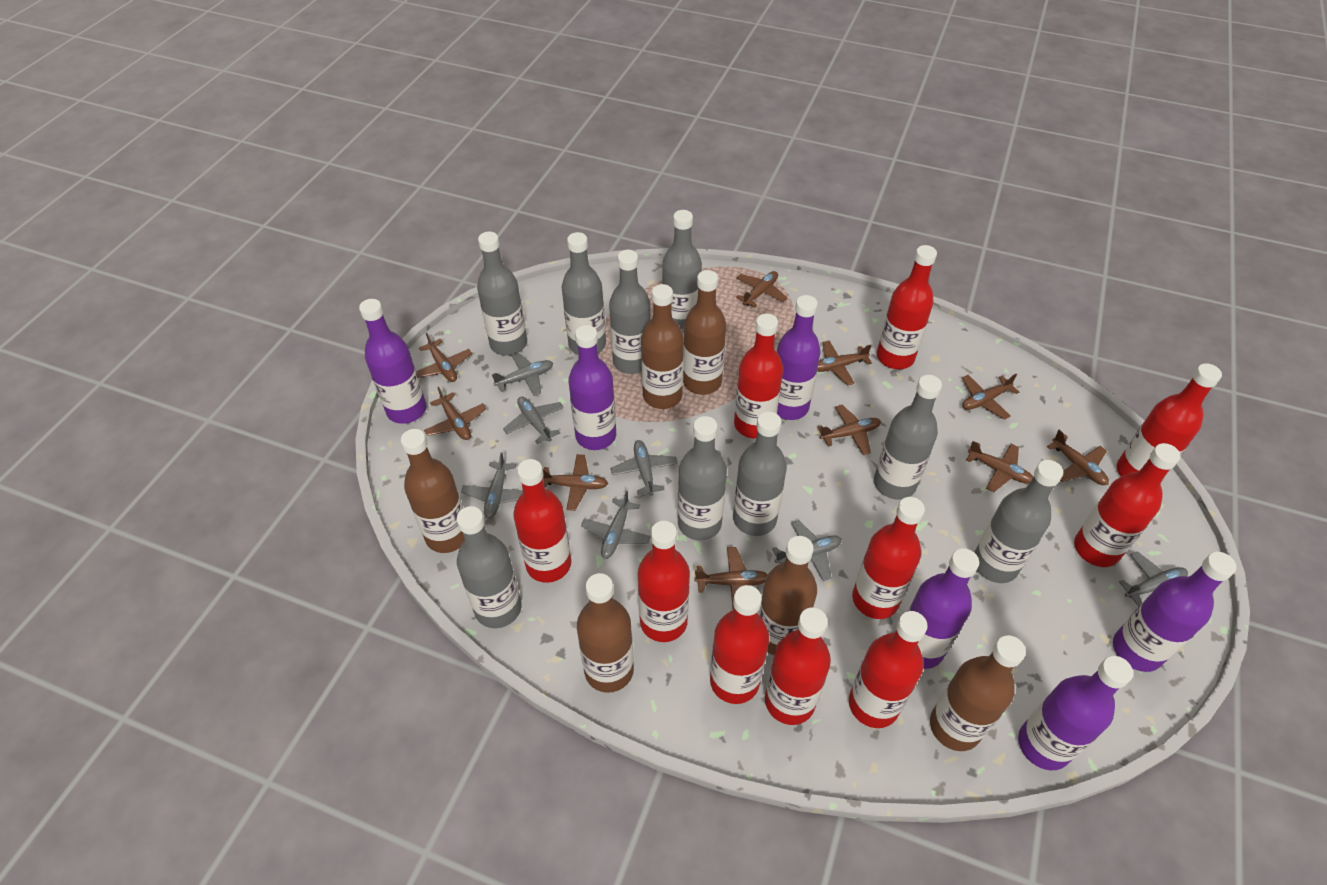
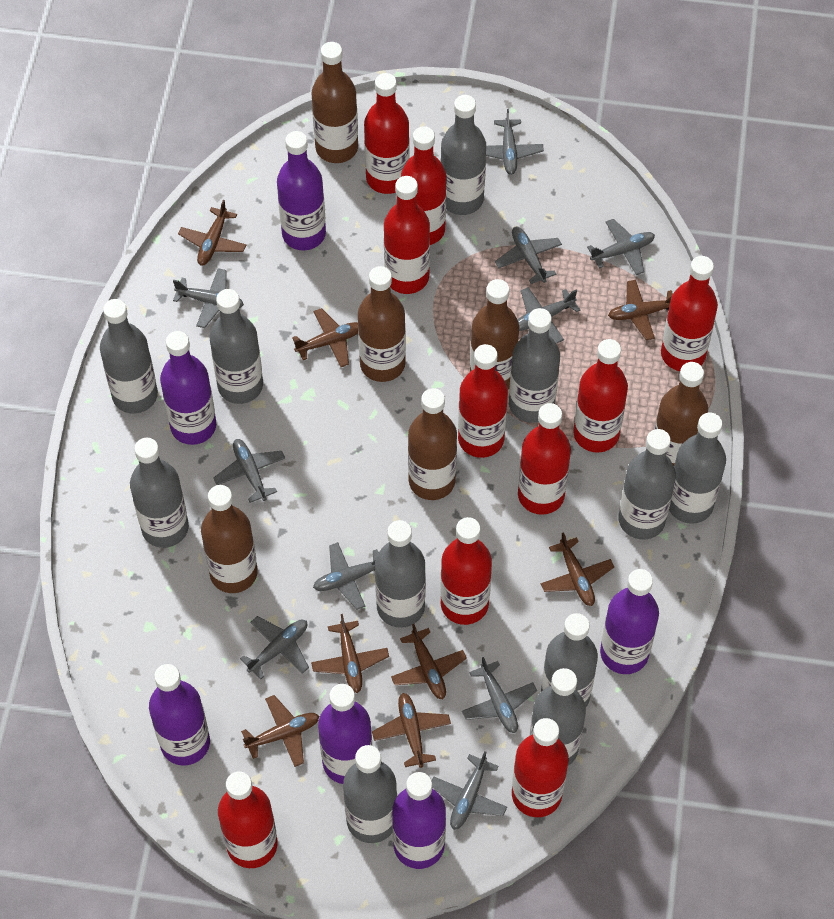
brown plane: [416,333,472,382] [424,387,486,440] [543,454,608,511] [695,547,768,610] [736,271,787,307] [817,340,872,385] [818,405,881,455] [962,374,1019,420] [966,441,1033,492] [1047,430,1109,485] = 10 -> [178,200,246,266] [241,695,319,767] [292,308,358,367] [311,614,389,693] [372,693,451,768] [391,624,467,699] [541,532,614,606] [608,280,673,340] = 8
grey bottle: [457,506,522,628] [477,232,527,356] [562,232,606,355] [609,250,651,374] [662,210,702,333] [678,416,727,541] [733,411,787,536] [874,375,942,500] [974,460,1063,583] = 9 -> [100,299,158,414] [130,438,189,548] [210,289,263,404] [343,745,397,843] [375,520,426,628] [440,95,486,215] [509,308,560,423] [530,668,586,766] [541,613,598,707] [619,429,676,539] [669,413,726,524] = 11
grey plane: [461,452,523,519] [492,352,553,396] [503,397,564,444] [581,491,651,559] [611,440,678,496] [772,520,842,581] [1119,551,1188,607] = 7 -> [173,268,244,328] [213,439,285,503] [240,616,309,680] [313,542,379,610] [432,751,507,830] [462,657,537,733] [486,109,544,175] [495,227,562,284] [517,287,580,344] [587,219,655,275] = 10

